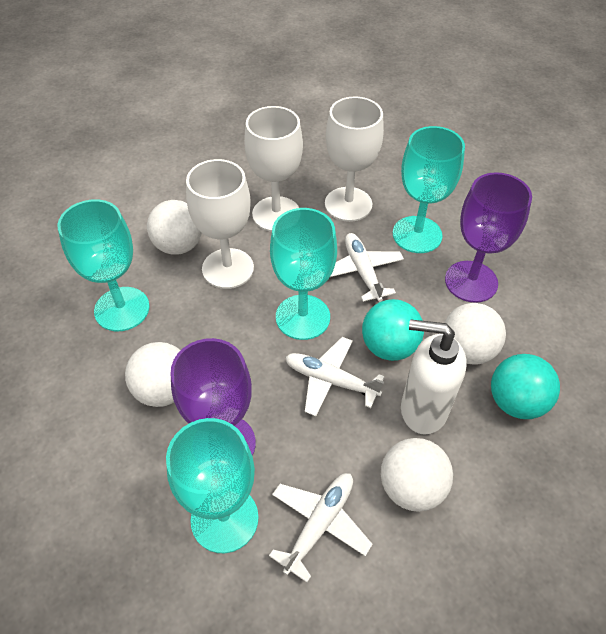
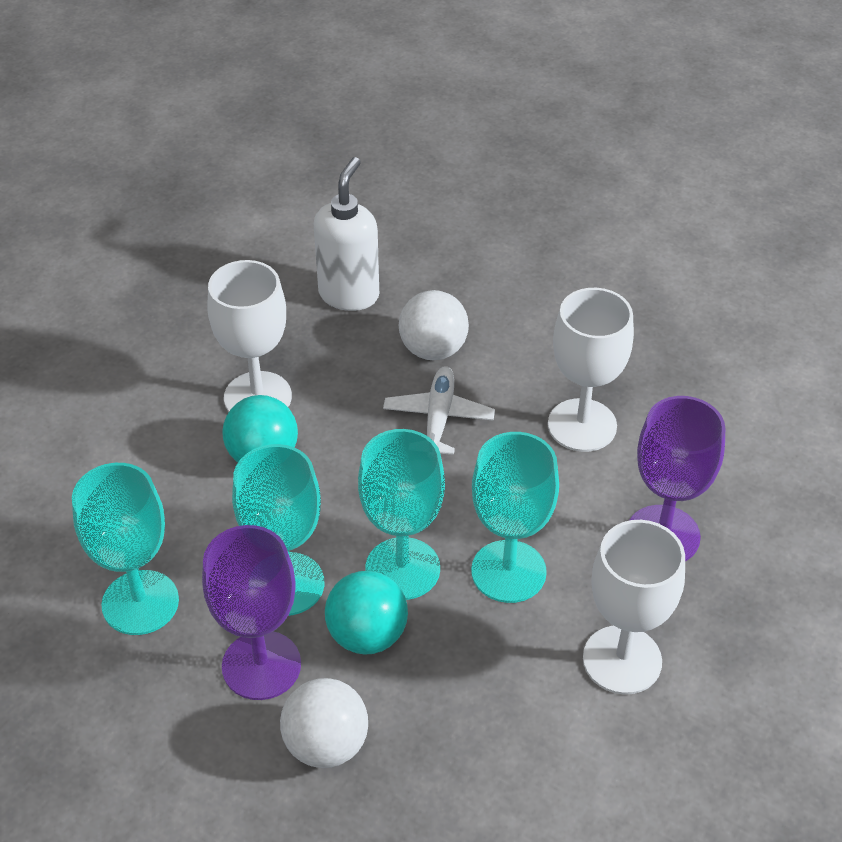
white ball: [125,342,181,407] [147,200,202,255] [381,438,453,512] [444,303,506,365] = 4 -> [280,678,368,768] [399,290,469,360] = 2
white plane: [269,473,373,582] [285,337,385,416] [330,233,404,302] = 3 -> [383,366,495,455] = 1

